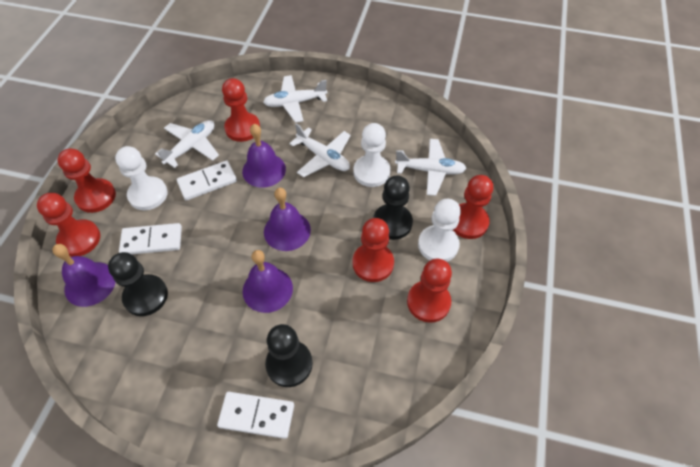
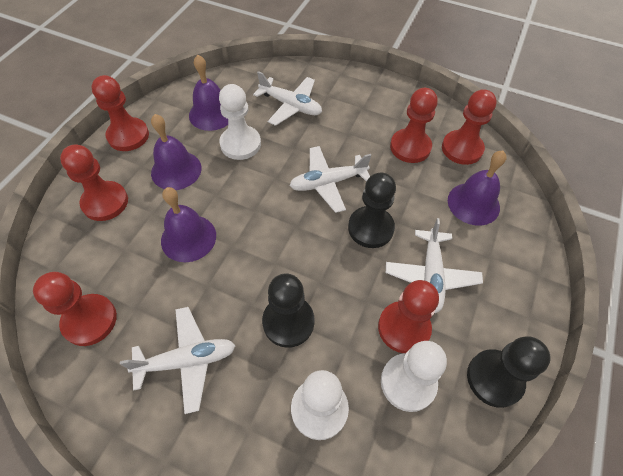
white domino: [119,223,182,254] [177,160,237,201] [217,392,294,439] = 3 -> none = 0

